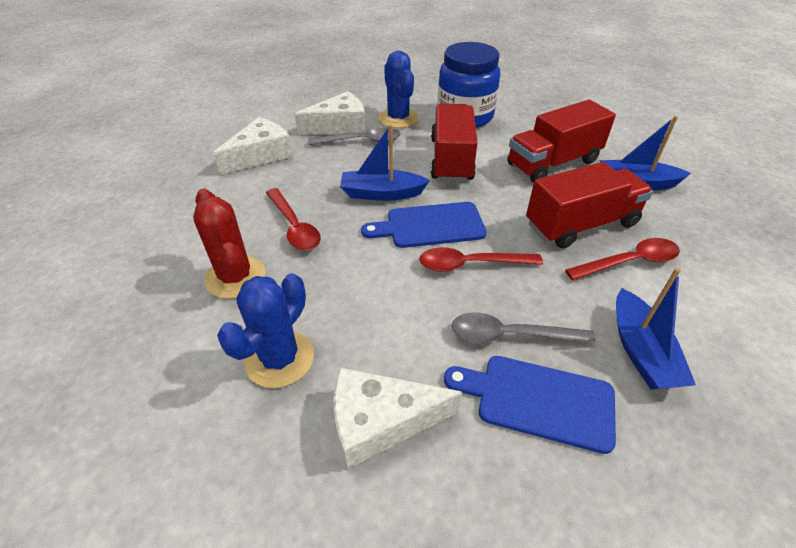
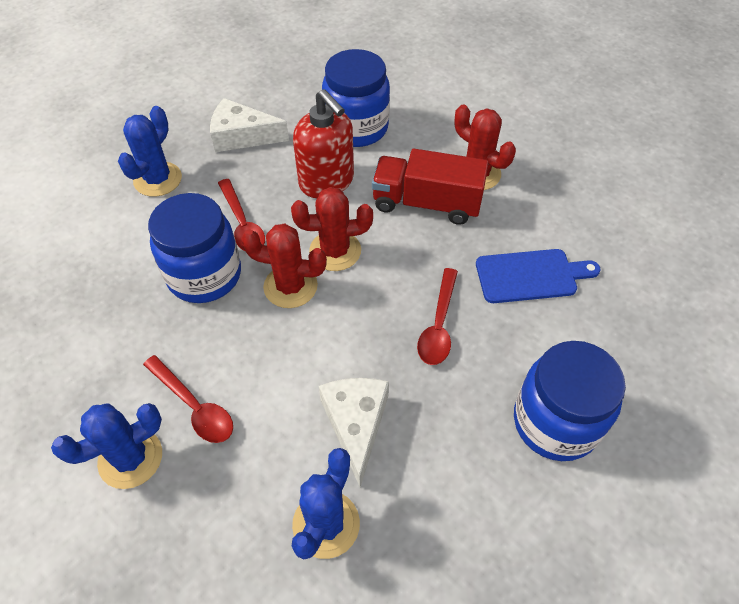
blue boat: [340,125,430,201] [600,116,691,191] [616,268,696,389] = 3 -> none = 0
blue cactus: [217,273,314,388] [378,51,419,128] = 2 -> [51,403,162,489] [118,106,182,197] [292,448,360,559] = 3
blue cutting board: [361,202,487,248] [444,356,616,454] = 2 -> [476,249,601,303] = 1
blue jar: [437,42,500,128] = 1 -> [148,193,241,303] [322,49,390,147] [514,341,626,461] = 3
grey spoon: [308,128,401,145] [452,312,596,344] = 2 -> none = 0
red cactus: [193,189,265,299] = 1 -> [241,224,327,308] [291,187,373,271] [454,104,516,190] = 3
red soap dispenser: none = 0 -> [293,89,354,198] = 1
red truck: [431,104,478,182] [507,100,616,183] [526,162,653,248] = 3 -> [372,149,489,225] = 1
white cheese: [213,117,293,175] [294,91,366,135] [334,368,462,469] = 3 -> [210,98,289,152] [319,378,389,487] = 2

